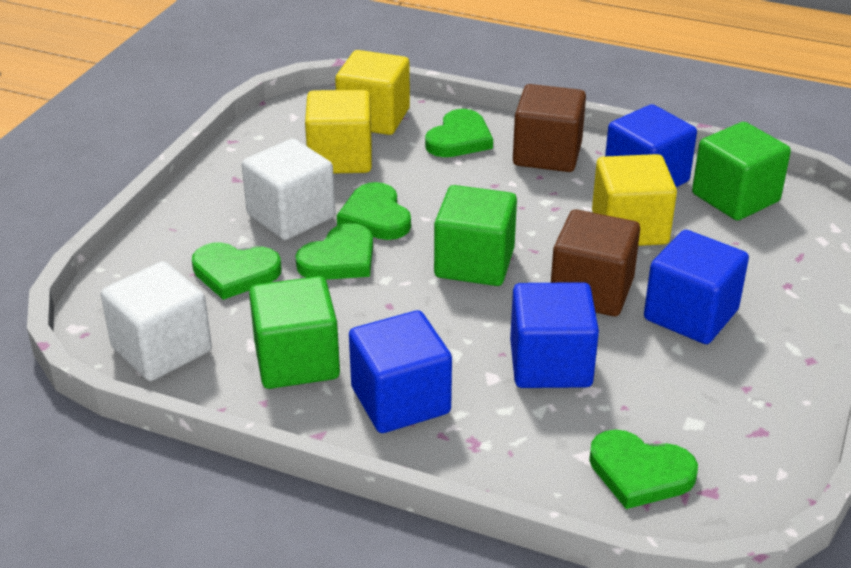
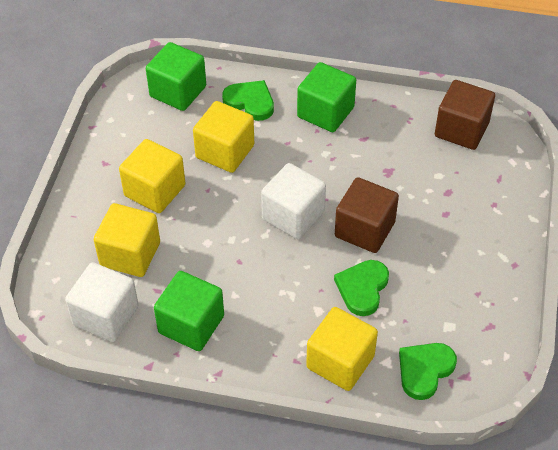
blue cube: [349,310,452,433] [510,282,599,388] [605,104,697,187] [644,230,749,344] = 4 -> none = 0
green heart: [192,242,281,300] [295,223,373,280] [337,182,411,240] [425,109,493,157] [589,430,698,509] = 5 -> [222,80,274,121] [334,260,389,316] [399,343,457,400] = 3
yellow cube: [305,90,372,174] [335,50,410,135] [592,154,677,246] = 3 -> [94,203,160,277] [119,139,185,213] [193,101,254,173] [306,307,378,391] = 4

